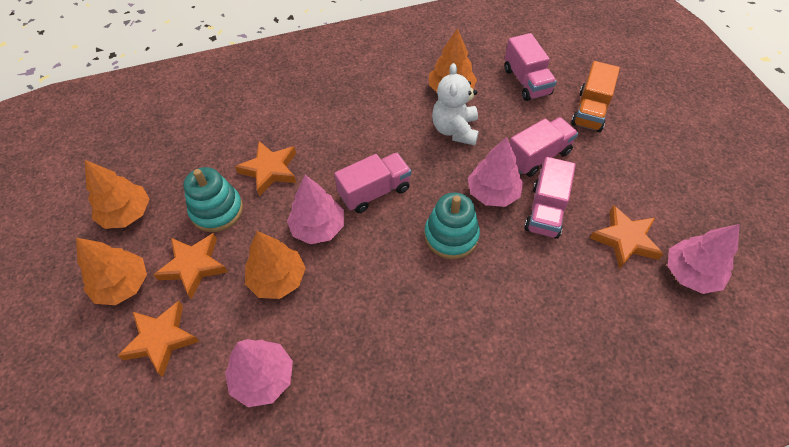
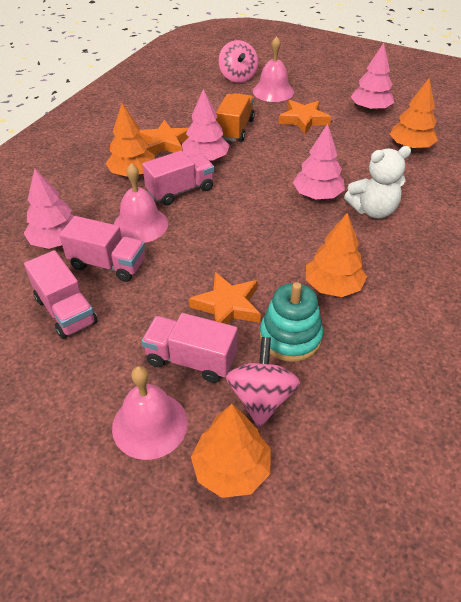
orange star: [118,301,200,377] [153,233,228,299] [235,141,296,196] [590,205,663,269] = 4 -> [138,120,189,155] [189,272,261,324] [278,100,331,134] = 3
pink bell: none = 0 -> [112,366,188,460] [113,163,168,243] [253,36,294,102] = 3
pink spinning top: none = 0 -> [219,40,258,83] [226,337,300,428] = 2
turquoise stacking toy: [183,167,243,232] [424,193,480,259] = 2 -> [260,282,323,362] = 1

